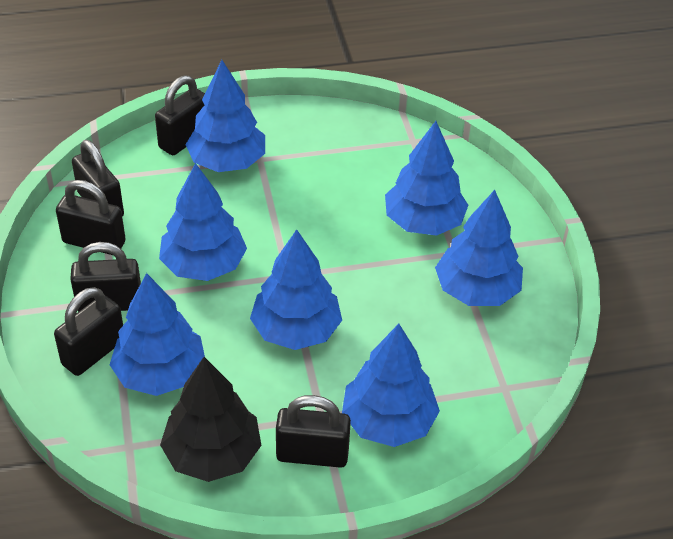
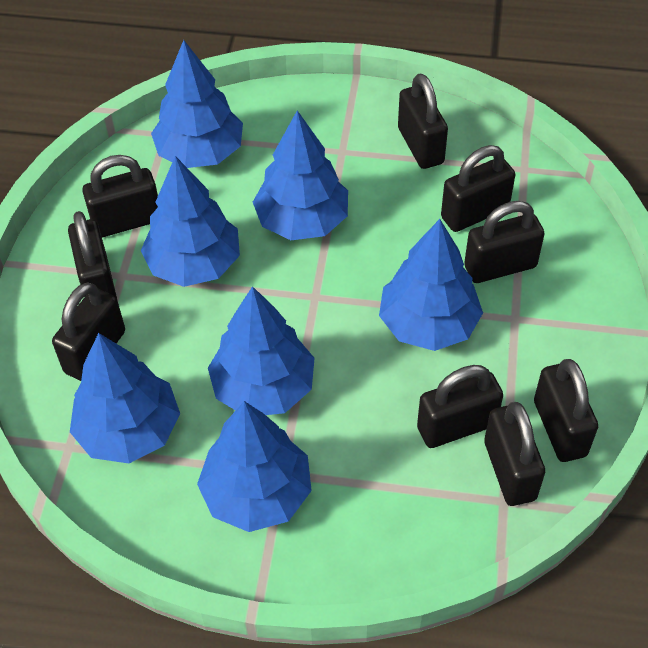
black padlock: [54,287,123,376] [56,180,126,255] [70,242,141,312] [72,140,124,217] [155,75,205,155] [276,395,351,468] = 6 -> [52,282,125,381] [68,211,117,298] [82,155,158,238] [398,73,448,169] [417,365,503,448] [441,145,515,232] [464,201,544,283] [484,402,545,506] [534,359,598,462] = 9
black tree: [160,357,261,482] = 1 -> none = 0

